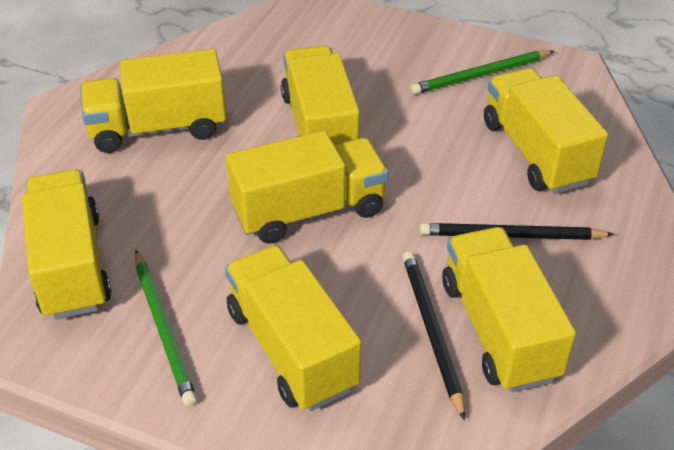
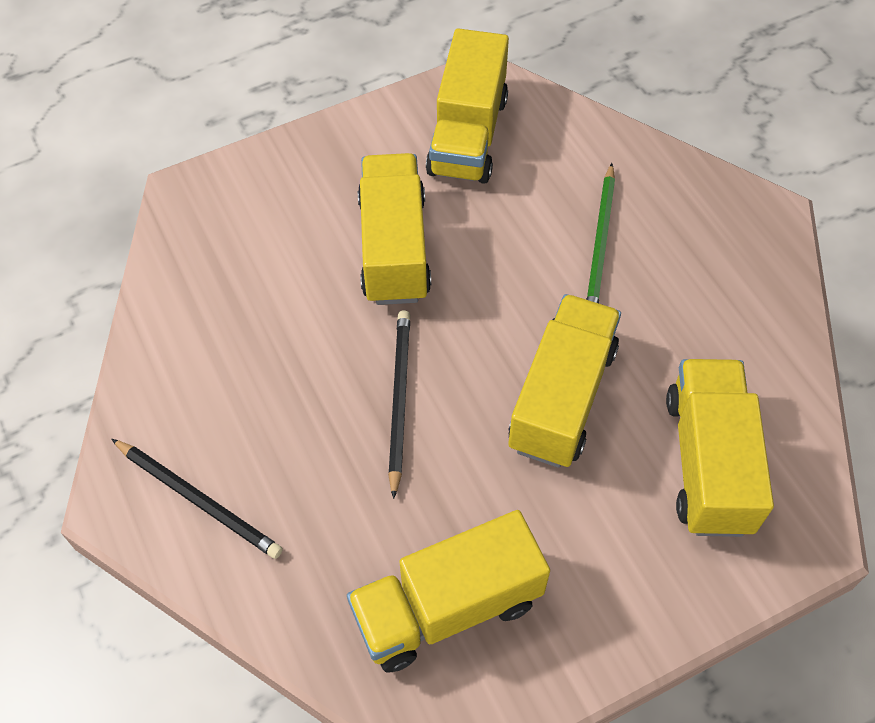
green pencil: [135,250,197,407] [411,50,554,94] = 2 -> [586,163,615,303] = 1
yellow truck: [22,169,112,320] [80,49,226,153] [225,245,362,411] [226,130,389,244] [281,46,360,145] [442,227,576,392] [484,68,608,194] = 7 -> [347,510,550,673] [358,153,431,305] [426,28,509,184] [508,294,621,468] [666,359,774,537] = 5

